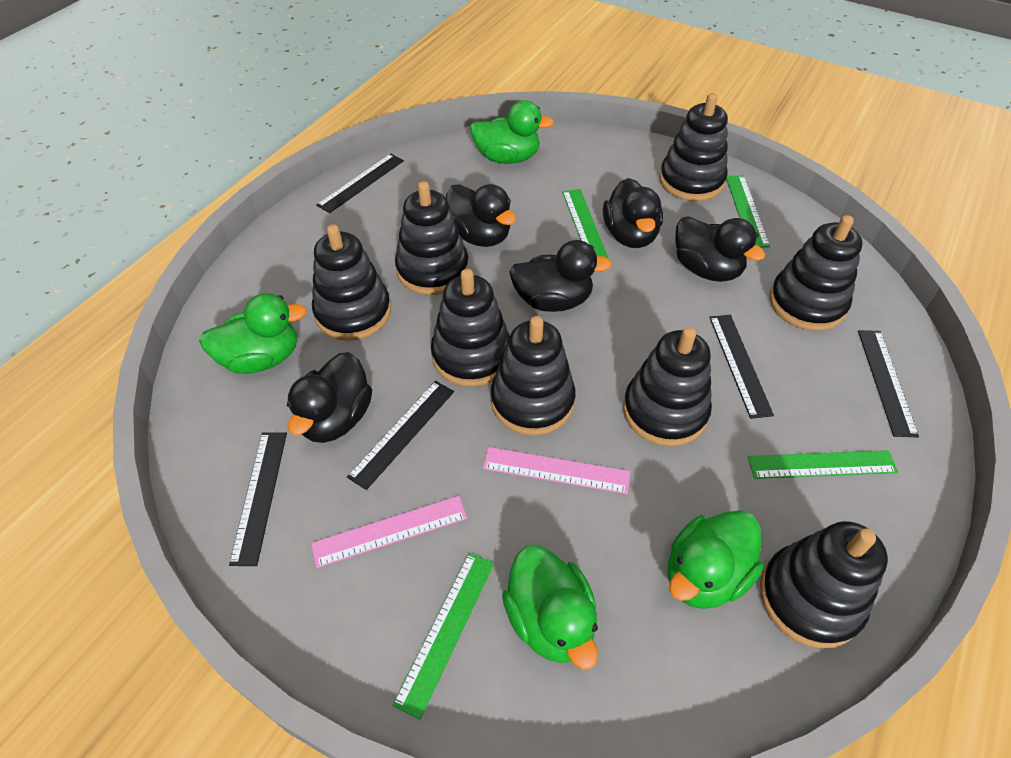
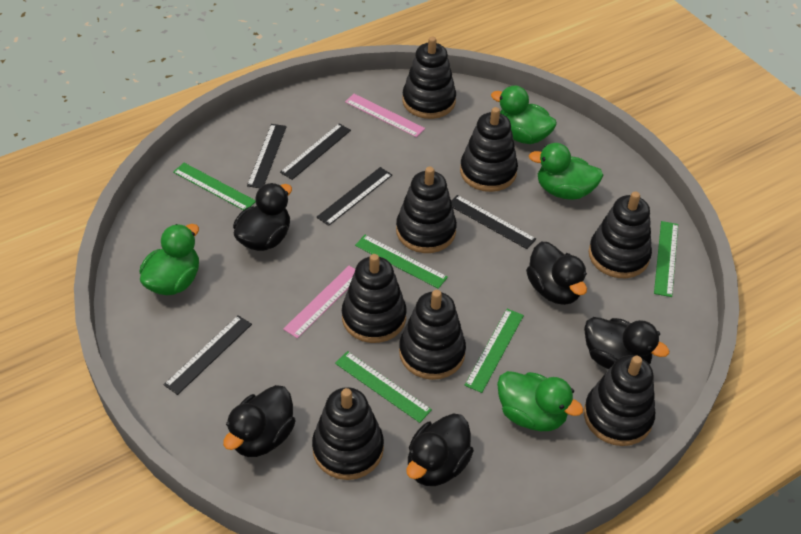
green ruler: [392,553,494,720] [562,189,609,259] [726,176,770,248] [748,450,898,479] = 4 -> [173,163,256,210] [335,351,432,423] [355,235,448,289] [465,309,524,393] [654,221,678,297] = 5

